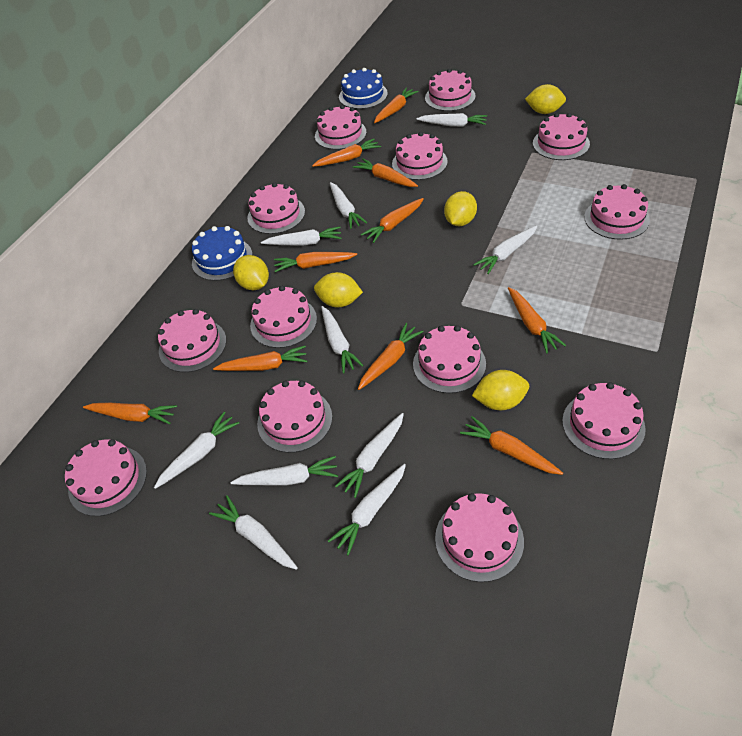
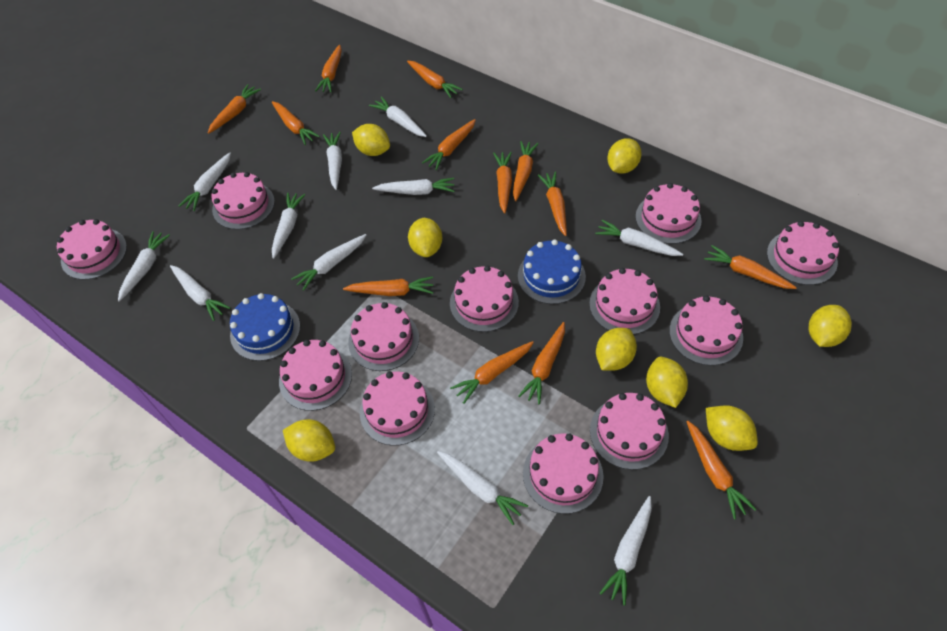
orange carrot: [83,403,177,424] [213,346,307,371] [274,252,357,272] [312,139,381,167] [353,158,418,187] [358,323,424,390] [361,198,424,243] [374,87,419,123] [460,416,563,475] [508,287,566,353] = 10 -> [208,84,261,134] [272,101,320,145] [315,45,342,93] [343,277,433,296] [407,60,463,98] [422,119,476,170] [450,341,534,404] [493,152,512,214] [513,141,539,201] [518,322,565,405] [538,172,567,236] [686,421,756,519] [704,245,797,289] = 13
pink cake: [65,439,147,516] [158,309,226,372] [247,183,305,234] [250,286,317,348] [257,380,332,453] [315,105,366,150] [392,132,448,180] [413,325,486,393] [425,69,476,111] [435,493,524,582] [533,113,590,160] [562,382,646,459] [584,184,650,240] = 13 -> [57,219,127,280] [211,172,275,230] [279,340,352,411] [348,302,419,371] [360,372,435,446] [450,266,519,332] [523,433,604,514] [589,268,660,335] [590,393,669,470] [635,183,702,244] [669,296,743,366] [767,221,839,285] = 12
white carrot: [154,411,239,489] [209,495,298,570] [231,456,338,486] [261,226,342,246] [321,306,364,373] [328,464,406,555] [330,182,367,229] [335,413,404,498] [416,113,487,127] [473,226,537,274] = 10 -> [118,231,170,301] [170,265,230,321] [179,153,231,211] [272,193,306,259] [291,234,366,291] [323,132,342,190] [369,96,427,137] [372,178,455,195] [437,451,528,525] [595,220,683,256] [599,496,652,606] = 11
yellow lemon: [233,255,269,290] [314,272,363,308] [444,191,477,226] [472,370,529,410] [525,84,566,114] = 5 -> [283,419,335,462] [352,124,390,156] [408,218,442,257] [596,328,637,371] [607,138,642,174] [646,357,688,408] [706,405,758,451] [809,305,852,347] = 8

